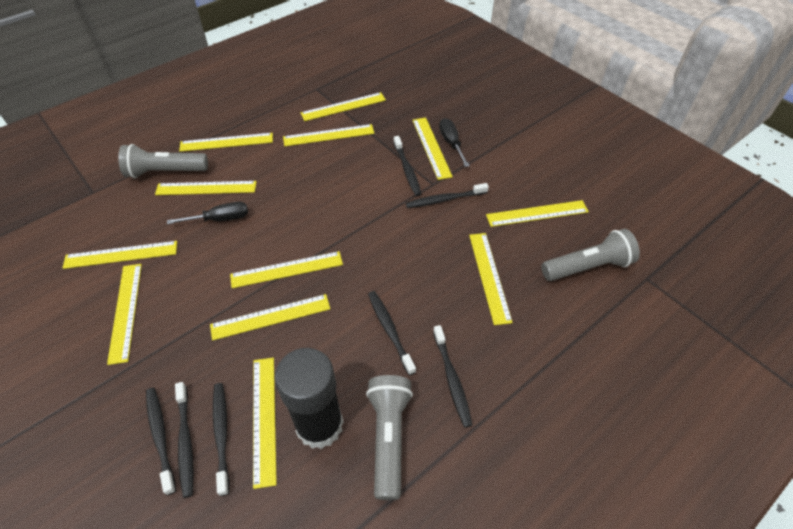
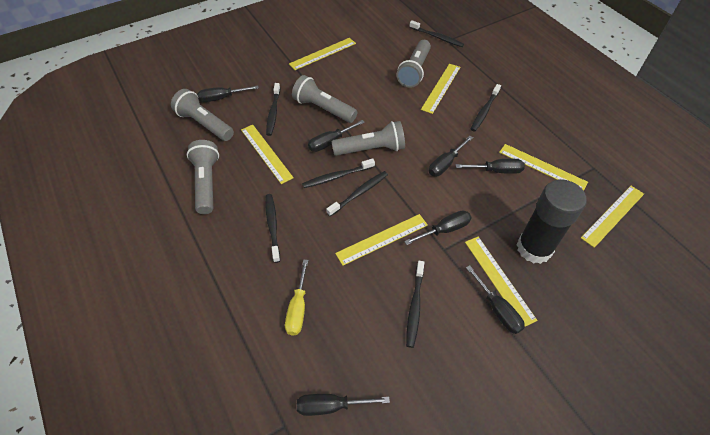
black screwdriver: [167,202,248,224] [439,118,470,167] = 2 -> [197,86,259,102] [297,394,390,416] [308,120,365,152] [404,210,472,245] [429,136,473,176] [456,159,525,174] [466,265,525,334] = 7
grey flashlight: [118,144,208,178] [366,375,413,500] [541,229,640,281] = 3 -> [171,89,234,141] [187,140,219,214] [292,75,357,123] [332,121,405,156] [396,40,431,88] = 5
yellow ruler: [63,241,177,269] [107,264,142,365] [155,181,257,195] [179,133,273,152] [210,294,330,341] [230,251,343,288] [253,358,277,489] [283,124,374,146] [300,92,386,121] [412,117,453,180] [469,233,513,325] [486,200,589,227] = 12 -> [241,125,294,184] [289,38,356,70] [335,214,428,266] [421,64,460,114] [465,237,538,327] [499,144,588,191] [581,186,644,248] = 7
yellow screwdriver: none = 0 -> [285,259,308,336] = 1

